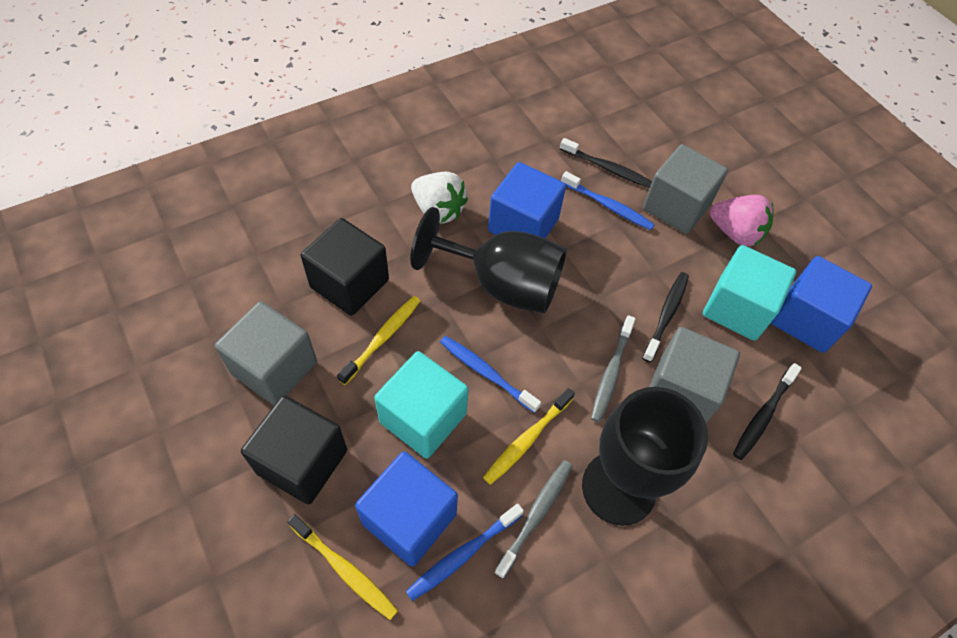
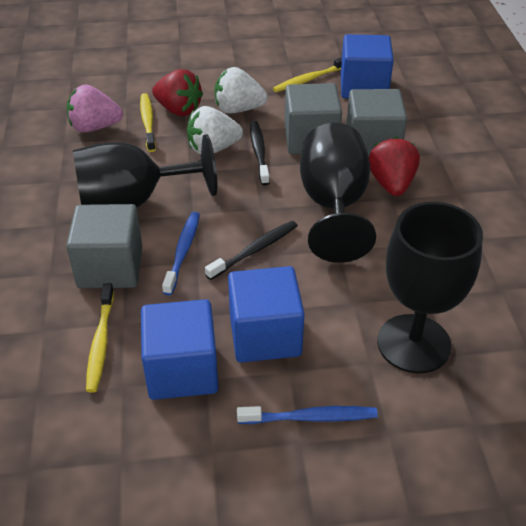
black cube: [241,395,347,504] [301,218,389,316] = 2 -> none = 0
black goblet: [410,207,567,313] [582,387,708,526] = 2 -> [73,134,217,207] [300,123,376,263] [377,202,483,373] = 3
black toothbrush: [560,138,652,188] [642,272,689,362] [733,363,802,460] = 3 -> [205,221,298,280] [250,121,270,185] = 2
blue toothbrush: [406,504,524,601] [440,336,541,413] [561,171,655,230] = 3 -> [162,212,200,295] [237,406,378,424] = 2
grey toothbrush: [494,460,572,579] [591,315,635,422] = 2 -> none = 0
red strawberry: none = 0 -> [152,69,203,116] [369,137,420,196] = 2
turquoise cube: [374,351,469,459] [703,245,796,341] = 2 -> none = 0
white strawberry: [411,172,468,224] = 1 -> [187,106,243,155] [215,67,268,113] = 2

